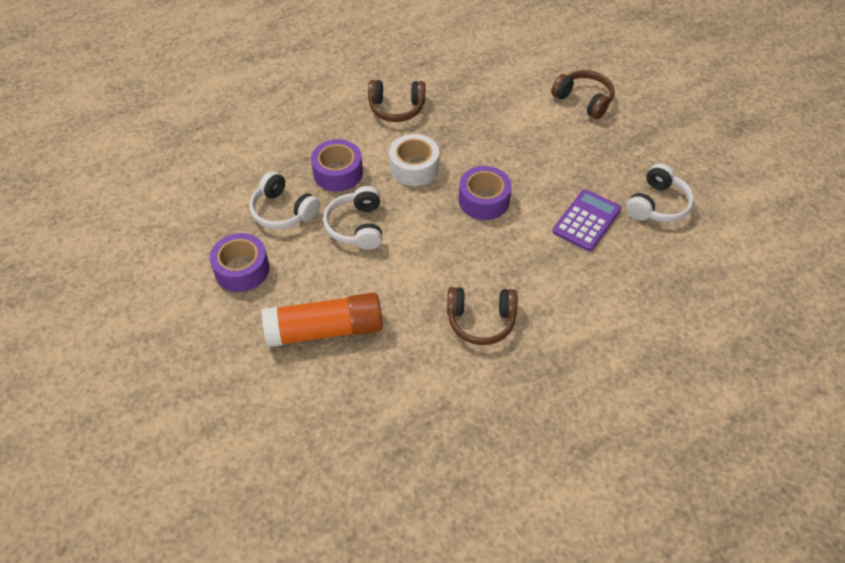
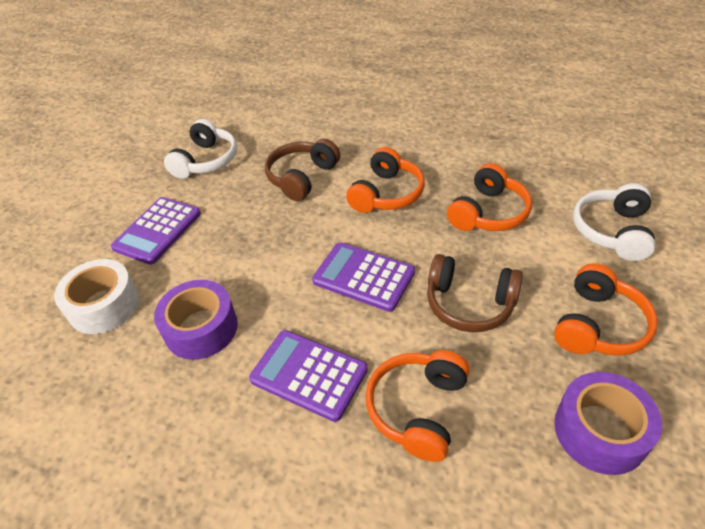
brown headphones: [368,80,425,122] [447,287,518,345] [551,70,614,119] = 3 -> [265,139,340,201] [427,254,523,332] = 2
orange glue stick: [262,292,383,347] = 1 -> none = 0
orange headphones: none = 0 -> [346,147,425,213] [366,350,470,462] [447,163,532,231] [554,263,658,356] = 4
purple calculator: [552,189,621,252] = 1 -> [111,197,201,265] [249,330,368,422] [312,242,415,312] = 3
purple tape: [209,233,270,292] [311,139,363,192] [459,166,512,220] = 3 -> [154,280,238,360] [555,372,662,475] = 2
white headphones: [249,171,320,229] [323,186,382,250] [626,163,694,222] = 3 -> [164,119,237,179] [573,183,656,261] = 2

